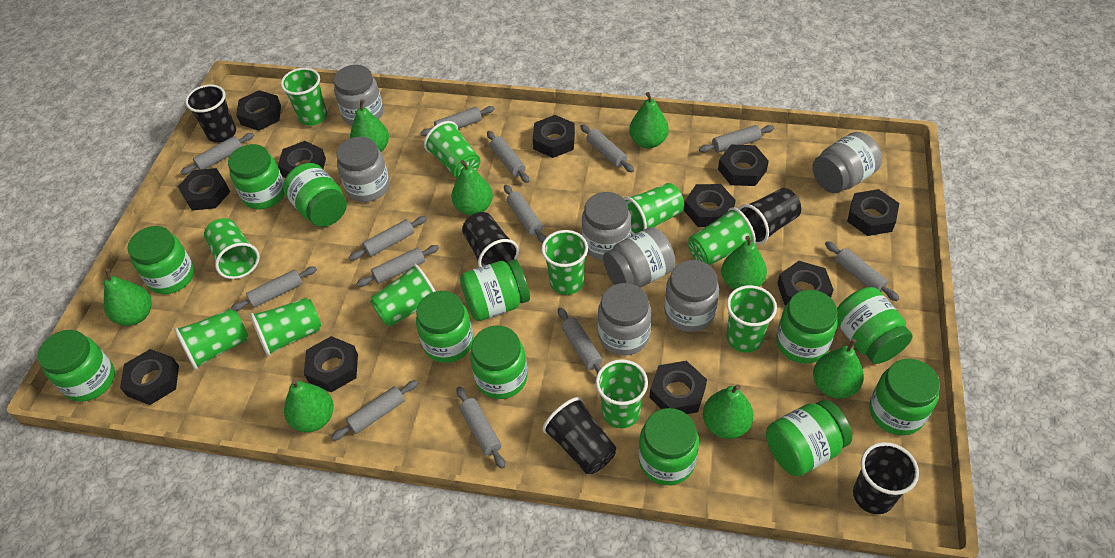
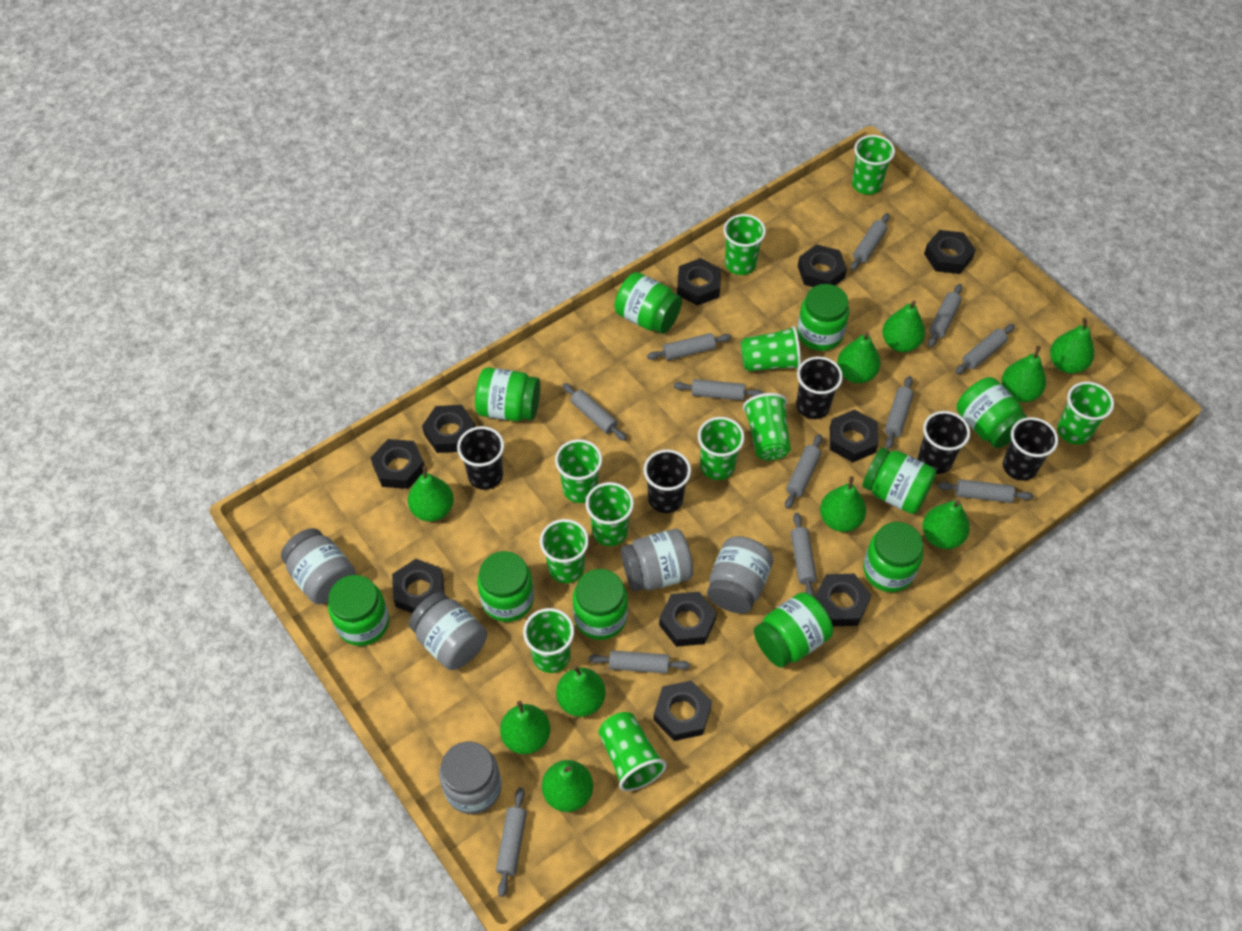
black nut: [120,349,179,405] [178,168,230,211] [236,90,281,131] [278,141,326,178] [304,336,358,392] [533,115,575,158] [649,361,707,414] [684,184,735,227] [718,145,769,186] [777,261,834,306] [847,189,899,236] = 11 -> [371,439,425,489] [392,559,445,613] [422,405,476,453] [653,681,712,741] [659,592,717,647] [677,258,721,306] [798,244,847,287] [815,574,872,626] [830,410,878,462] [924,230,976,274] = 10
green jar: [38,330,115,402] [128,226,194,294] [228,144,285,209] [283,163,347,227] [416,291,473,363] [460,259,530,321] [470,326,528,399] [639,408,699,485] [766,400,852,476] [776,290,838,363] [837,287,913,364] [869,359,940,435] = 12 -> [328,575,389,646] [475,367,540,421] [477,551,534,622] [573,569,628,640] [615,272,682,334] [754,592,833,668] [797,284,849,351] [862,447,936,514] [863,522,923,592] [956,377,1027,448] = 10
green pear: [104,268,152,326] [284,379,334,432] [350,99,389,152] [452,160,493,215] [629,92,669,148] [703,384,753,439] [721,236,767,290] [813,339,864,399] = 8 -> [408,466,454,521] [500,701,550,754] [542,760,593,812] [556,665,606,717] [820,476,866,532] [837,332,880,383] [882,301,925,352] [923,500,970,549] [1002,346,1046,402] [1050,318,1094,374] = 10
grey jar: [334,65,383,126] [336,137,390,202] [582,192,631,261] [598,283,651,356] [603,227,675,288] [664,260,719,332] [812,132,882,193] = 7 -> [281,528,356,604] [409,592,487,670] [439,742,502,814] [621,529,693,591] [707,536,773,614] = 5
grey rolling pin: [181,133,254,175] [231,266,317,311] [331,380,418,441] [349,216,427,260] [356,245,439,287] [421,106,495,136] [456,387,505,469] [487,131,529,183] [504,185,546,243] [558,307,603,374] [580,124,634,172] [699,125,774,153] [825,241,899,301] = 13 -> [496,787,527,897] [562,383,627,441] [589,650,690,674] [647,333,731,360] [674,379,763,400] [785,434,822,509] [791,513,817,597] [851,213,890,270] [885,376,914,449] [928,284,962,347] [938,479,1033,503] [955,324,1015,374] = 12

